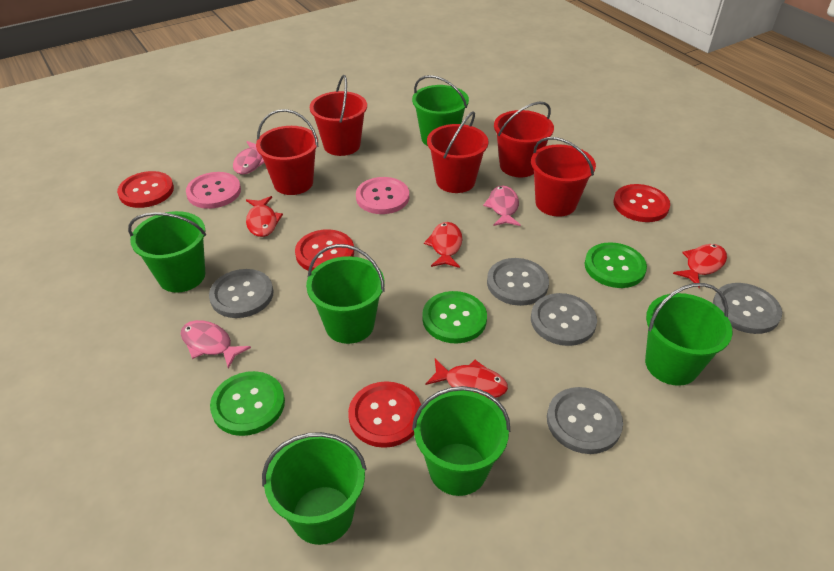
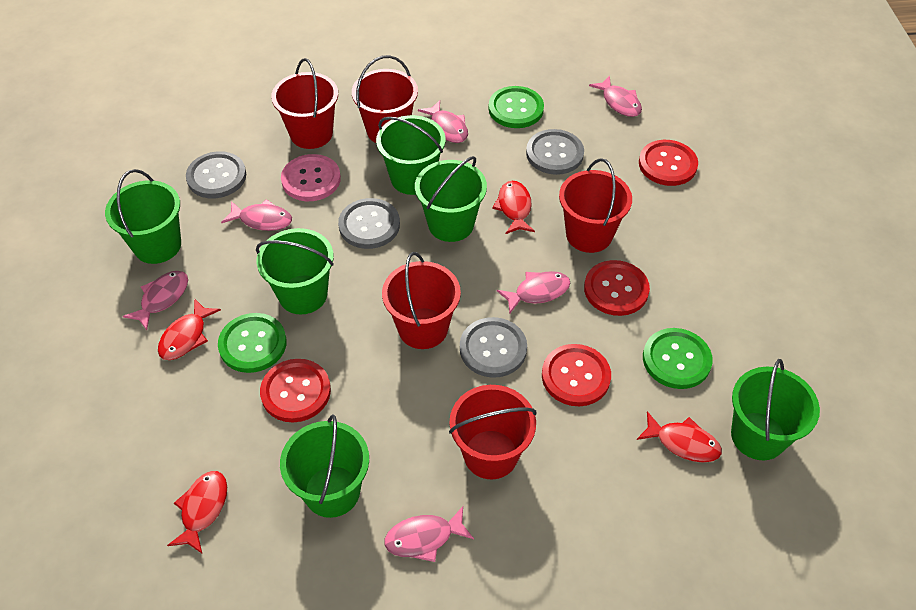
grey button: [209,269,274,318] [487,258,549,306] [531,293,597,346] [547,387,623,454] [713,283,782,334] = 5 -> [186,151,246,198] [338,198,400,249] [460,317,527,378] [526,129,584,175] = 4
pink button: [186,172,241,209] [356,177,409,214] = 2 -> [281,154,341,201] = 1
pink fish: [181,320,251,369] [233,141,264,174] [483,185,521,226] = 3 -> [123,271,188,330] [221,199,292,231] [385,506,474,562] [418,100,468,143] [497,271,570,314] [589,76,642,117] = 6

